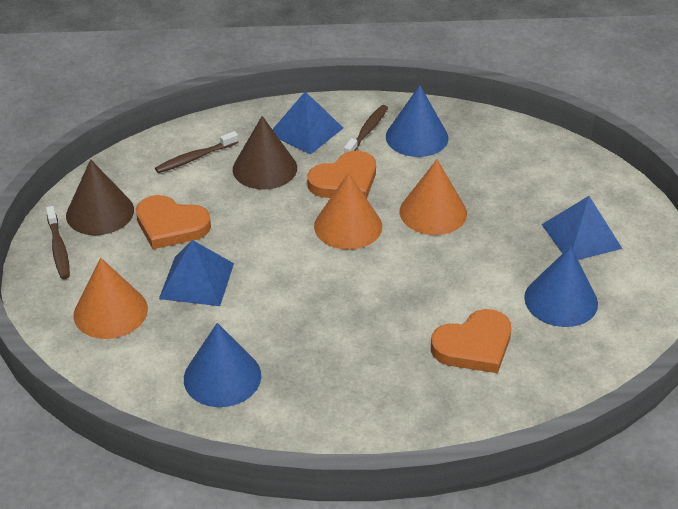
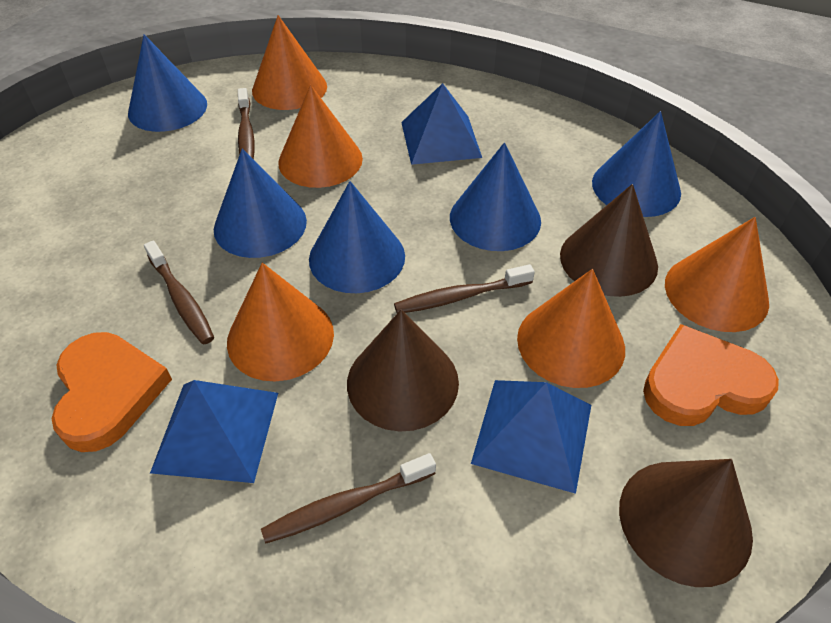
blue cone: [184,323,261,407] [386,85,448,157] [524,246,598,327] = 3 -> [128,34,207,132] [214,148,307,258] [309,181,405,293] [450,142,541,251] [592,111,681,217] = 5
brown cone: [66,159,134,235] [233,116,297,189] = 2 -> [347,310,459,431] [560,184,658,297] [619,459,753,587] = 3
brown toothbrush: [46,206,70,279] [155,131,239,173] [344,105,388,154] = 3 -> [144,241,214,345] [238,88,255,159] [261,453,436,544] [394,264,535,313] = 4
orange cone: [74,258,148,339] [314,173,382,250] [400,159,467,235] = 3 -> [227,263,334,381] [252,15,327,110] [278,85,363,188] [517,269,625,388] [665,217,769,332] = 5
orange heart: [136,195,211,249] [307,151,376,199] [431,309,511,373] = 3 -> [52,332,172,452] [643,324,779,426] = 2

